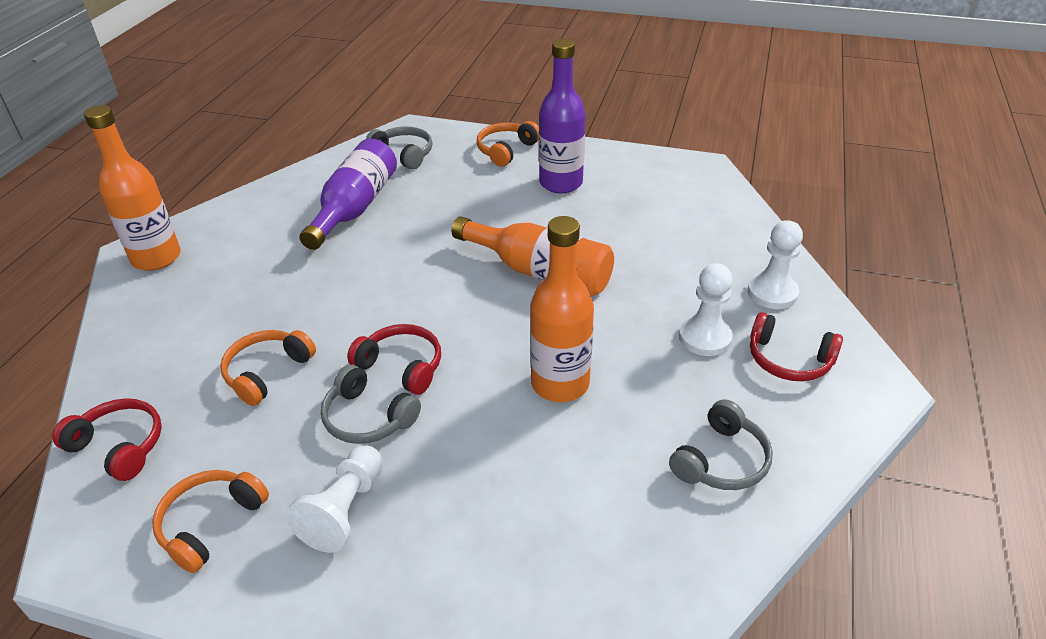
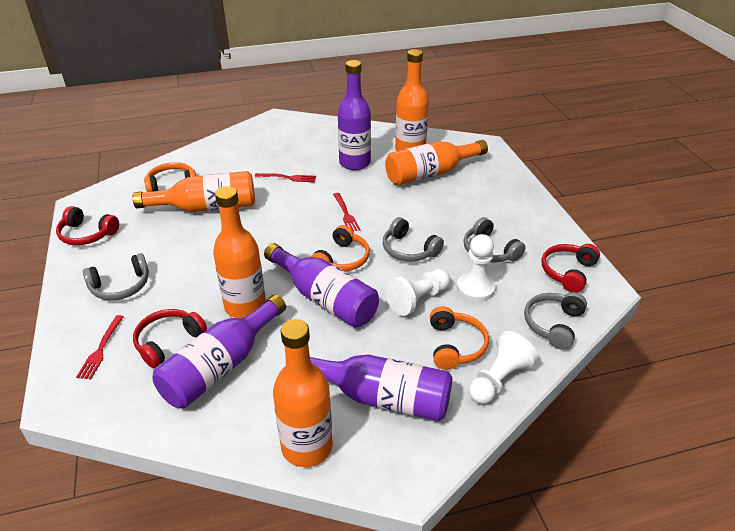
grey headphones: [320,364,421,444] [366,127,432,169] [669,399,773,490] = 3 -> [83,253,149,300] [383,217,444,262] [463,217,525,262] [524,292,587,350] = 4
orange bottle: [84,105,181,271] [452,217,614,296] [530,216,594,402] = 3 -> [133,171,255,212] [213,186,266,318] [273,319,333,467] [385,140,488,186] [395,49,429,151] = 5
purple bottle: [300,139,397,250] [539,39,586,193] = 2 -> [152,294,286,408] [264,243,379,328] [310,354,452,421] [338,60,371,170] = 4
red fork: none = 0 -> [76,315,124,380] [255,173,316,182] [333,193,360,232] = 3

